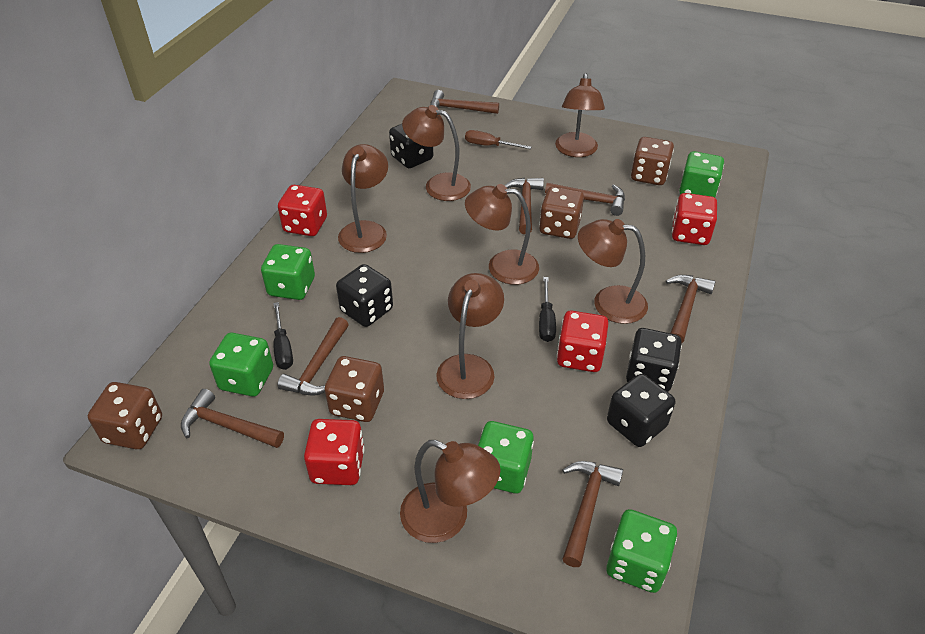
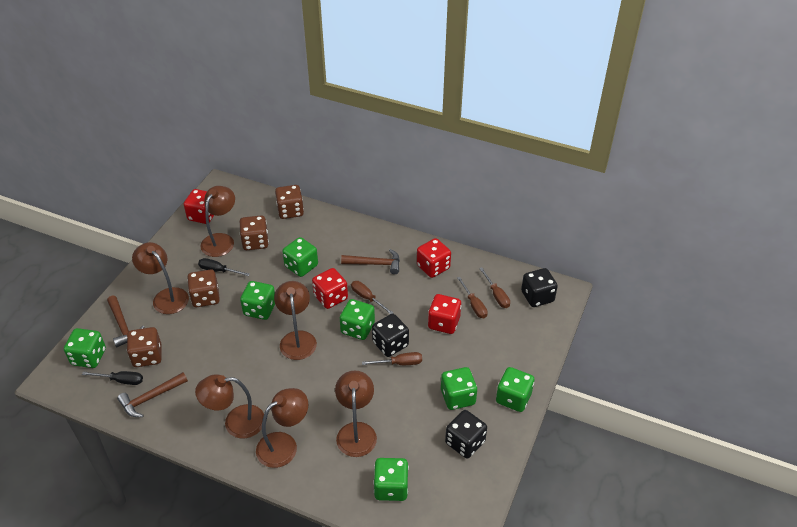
black dice: [336,264,393,327] [389,124,433,168] [607,374,675,447] [626,328,682,392] = 4 -> [372,314,409,357] [445,410,487,459] [521,268,558,307] = 3
brown hammer: [181,389,284,448] [277,317,349,396] [430,90,499,114] [504,178,544,234] [545,183,625,216] [562,461,623,567] [666,275,715,343] = 7 -> [107,295,144,348] [117,372,188,417] [341,249,400,274] = 3
brown lamp: [338,144,388,253] [400,440,500,543] [402,105,471,201] [436,273,504,399] [465,184,539,285] [555,73,605,157] [578,219,648,324] = 7 -> [132,242,189,314] [195,374,264,438] [200,186,235,257] [256,388,308,468] [274,281,317,360] [335,371,377,457] = 6
brown screwdriver: [465,130,531,149] = 1 -> [351,281,393,314] [362,352,422,365] [457,277,488,318] [479,267,510,308] = 4
green dice: [209,333,273,396] [261,244,315,300] [478,421,534,493] [606,509,677,593] [679,151,724,197] = 5 -> [64,328,106,368] [240,281,275,320] [282,237,318,277] [340,299,375,340] [373,458,409,501] [441,367,477,410] [496,367,534,412] = 7

